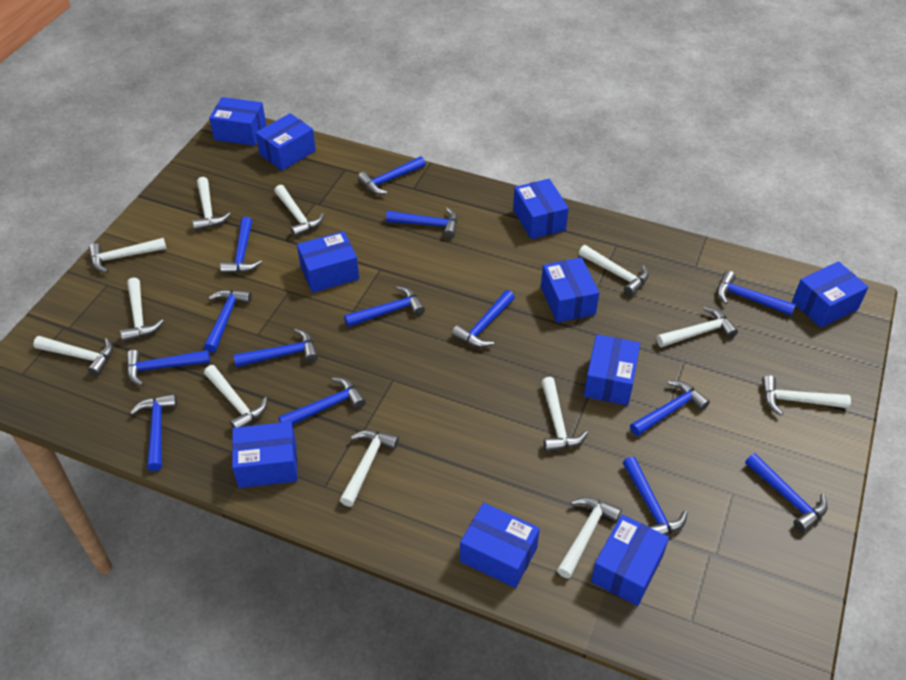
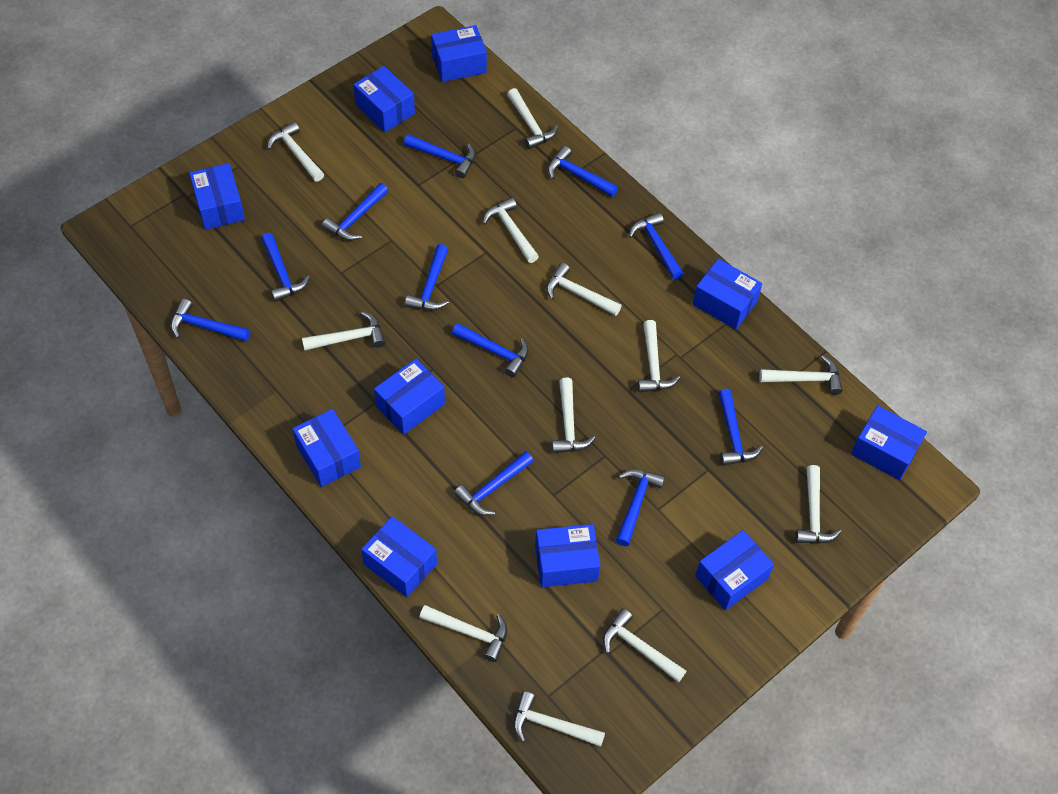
blue hammer: [126,350,210,386] [130,394,177,471] [204,289,252,352] [220,217,262,274] [233,329,318,367] [278,377,366,425] [344,286,425,327] [357,156,426,194] [386,207,457,238] [451,290,515,348] [623,456,687,535] [630,381,710,436] [717,271,796,316] [745,453,828,533] = 14 -> [171,299,250,342] [261,233,310,302] [322,183,388,241] [404,134,476,178] [405,244,449,311] [452,323,529,377] [454,451,534,516] [548,146,618,197] [616,469,665,546] [629,212,684,280] [718,389,763,466] = 11

